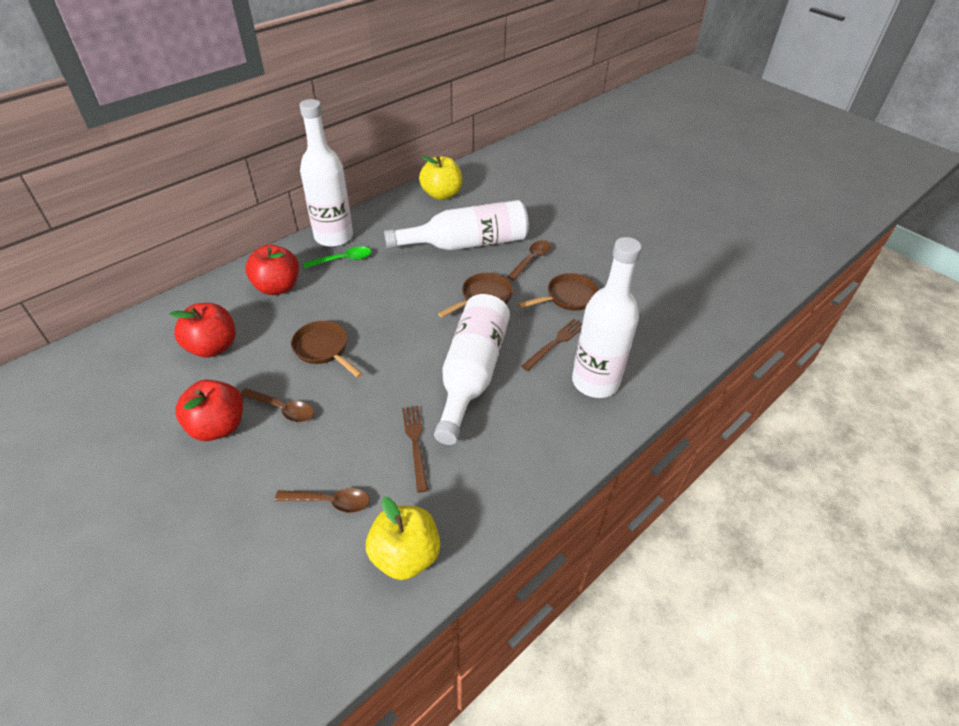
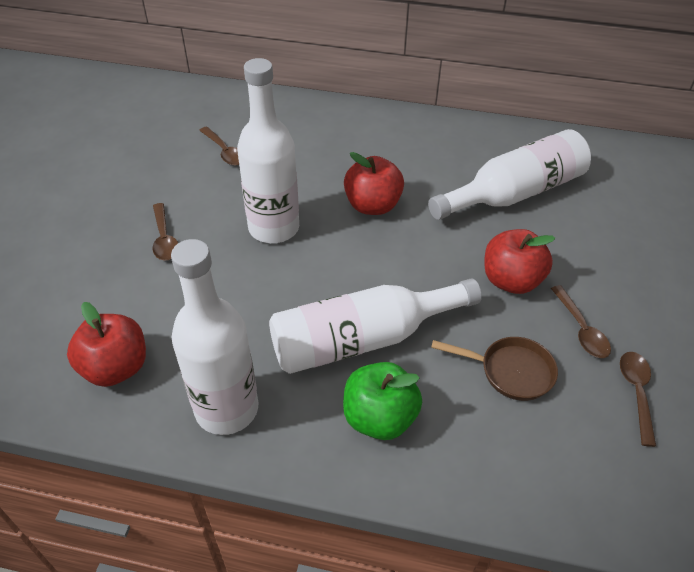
brown fork: [402,406,428,493] [522,319,582,371] = 2 -> none = 0
brown pan: [291,321,363,378] [438,273,513,318] [518,273,598,311] = 3 -> [431,337,558,401] = 1
brown spoon: [240,388,314,422] [275,488,370,513] [507,240,551,280] = 3 -> [153,203,178,260] [199,127,239,166] [551,285,611,358] [620,352,656,447] = 4
green apple: none = 0 -> [343,362,422,440] = 1
green spoon: [303,246,371,268] = 1 -> none = 0
yellow apple: [366,497,440,580] [419,156,462,200] = 2 -> none = 0

